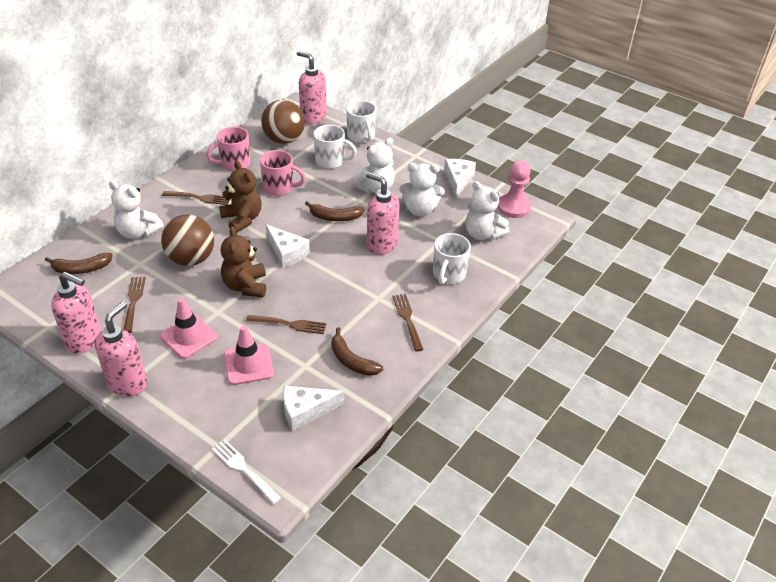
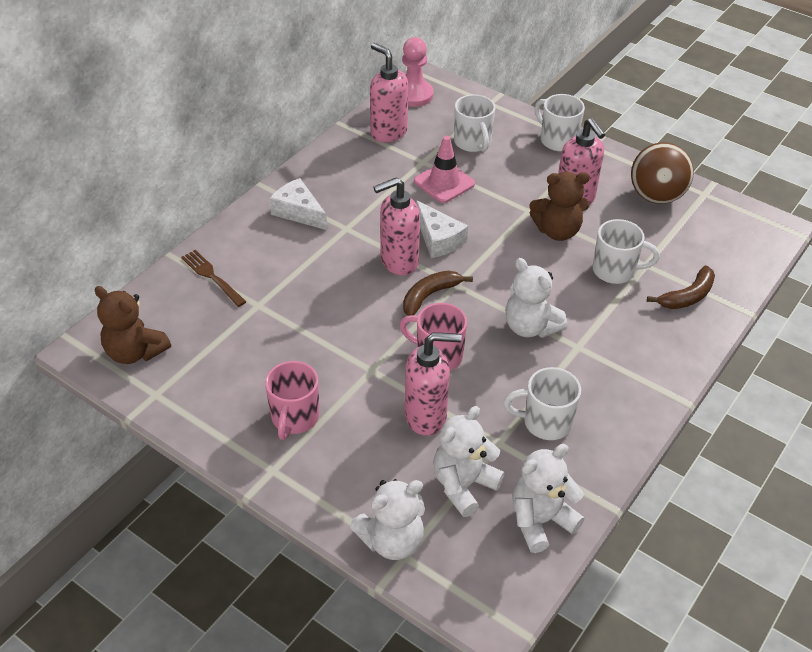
brown ball: [161,214,214,266] [261,100,305,144] = 2 -> [631,142,694,204] = 1
brown banana: [45,253,113,274] [305,201,365,221] [331,328,383,376] = 3 -> [403,271,473,316] [647,265,715,309] = 2
brown fork: [124,277,146,333] [162,191,230,205] [246,315,326,334] [392,294,424,352] = 4 -> [181,250,246,307] = 1
pink traffic cone: [160,298,218,359] [224,326,274,385] = 2 -> [414,136,475,203] = 1
white cheese: [265,224,310,268] [283,385,345,431] [444,159,476,199] = 3 -> [269,178,327,230] [416,200,468,258] = 2
white fork: [212,440,281,504] = 1 -> none = 0
white mug: [314,125,357,169] [346,100,376,143] [433,233,471,285] = 3 -> [454,94,495,152] [504,367,581,440] [535,94,585,151] [593,219,660,284] = 4

